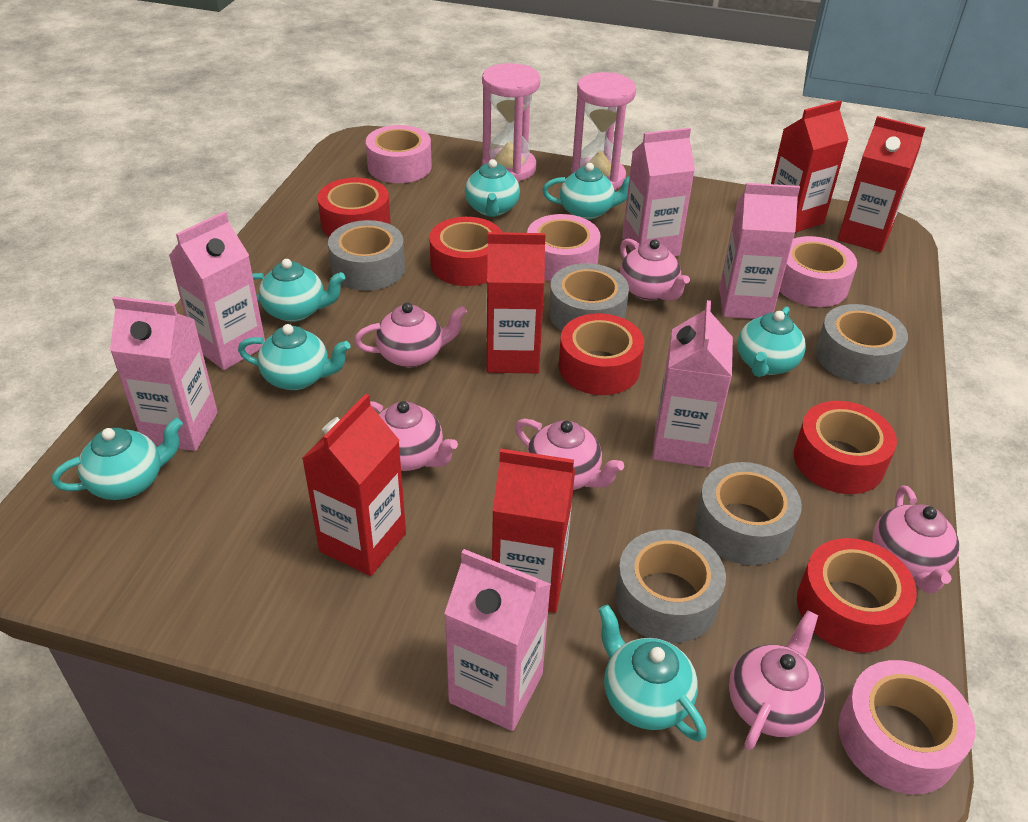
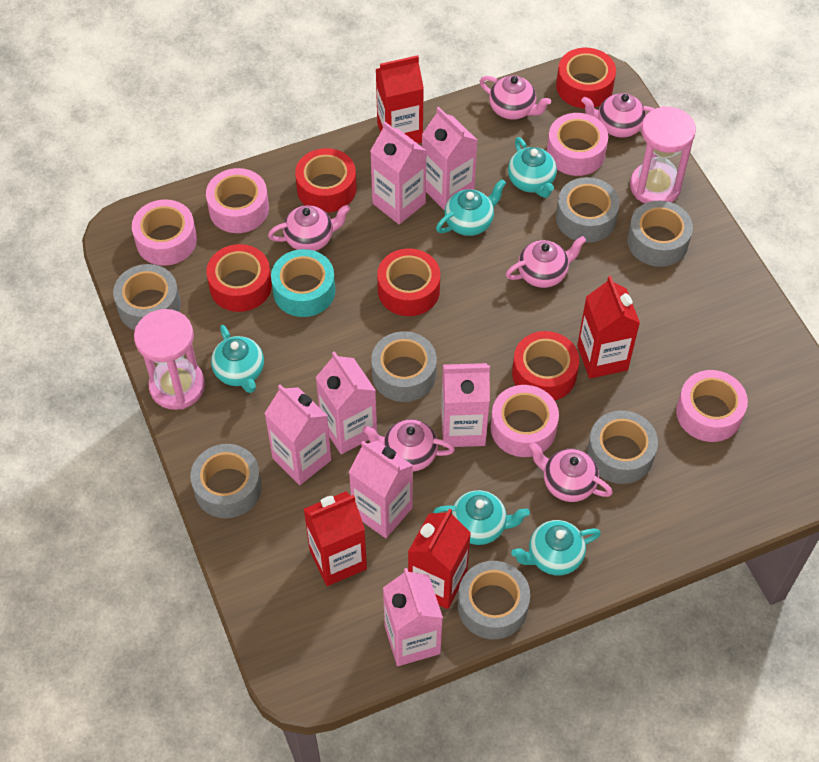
grey tape: [328,220,405,291] [549,263,629,331] [615,529,726,643] [695,462,802,565] [815,304,908,384] = 5 -> [113,264,181,330] [191,444,262,518] [371,331,437,402] [458,561,530,639] [556,177,620,243] [587,411,658,484] [627,201,693,267] = 7
pink carton: [110,296,218,451] [169,211,265,370] [444,549,551,731] [622,128,695,257] [652,300,733,468] [719,183,800,319] = 6 -> [264,384,331,485] [315,351,377,454] [349,441,413,538] [370,122,427,224] [383,568,443,666] [422,107,477,211] [441,363,490,447] = 7
pink tape: [366,125,432,183] [527,214,601,281] [779,236,857,307] [838,660,976,794] = 4 -> [132,199,197,266] [206,168,269,233] [491,385,559,457] [547,113,608,176] [676,370,748,442] = 5
red carton: [302,394,406,576] [486,232,545,373] [492,449,575,613] [771,100,849,233] [838,116,925,252] = 5 -> [304,491,367,586] [376,55,424,144] [408,509,471,609] [577,276,640,379] = 4
turquoise tape: none = 0 -> [271,249,335,317] = 1
turquoise teapot: [52,418,183,500] [238,324,351,390] [252,259,345,322] [465,159,520,217] [542,163,630,220] [598,604,707,742] [737,307,806,377] = 7 -> [211,325,264,393] [433,490,530,545] [436,179,506,236] [508,137,557,198] [511,520,601,575] = 5

